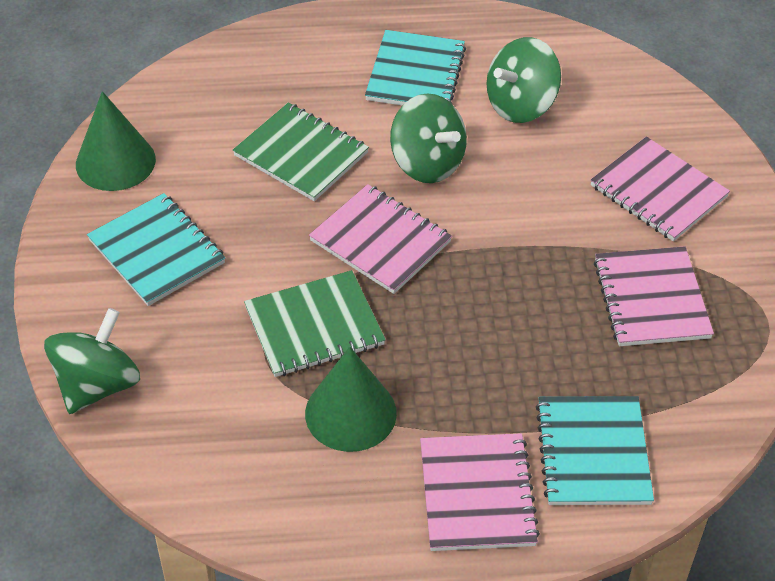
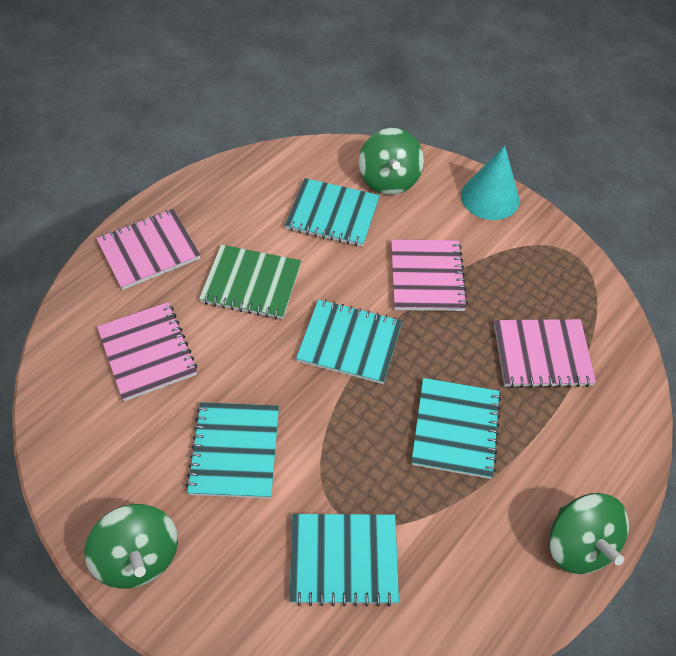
green cone: [76,91,156,191] [305,347,397,452] = 2 -> none = 0
green notebook: [233,102,369,201] [244,270,386,377] = 2 -> [199,245,301,319] = 1
turquoise cone: none = 0 -> [461,146,520,220] = 1
turquoise notebook: [87,193,226,306] [365,30,466,106] [536,396,654,505] = 3 -> [186,402,279,498] [285,178,380,247] [290,514,399,607] [296,299,402,384] [411,378,501,479] = 5

